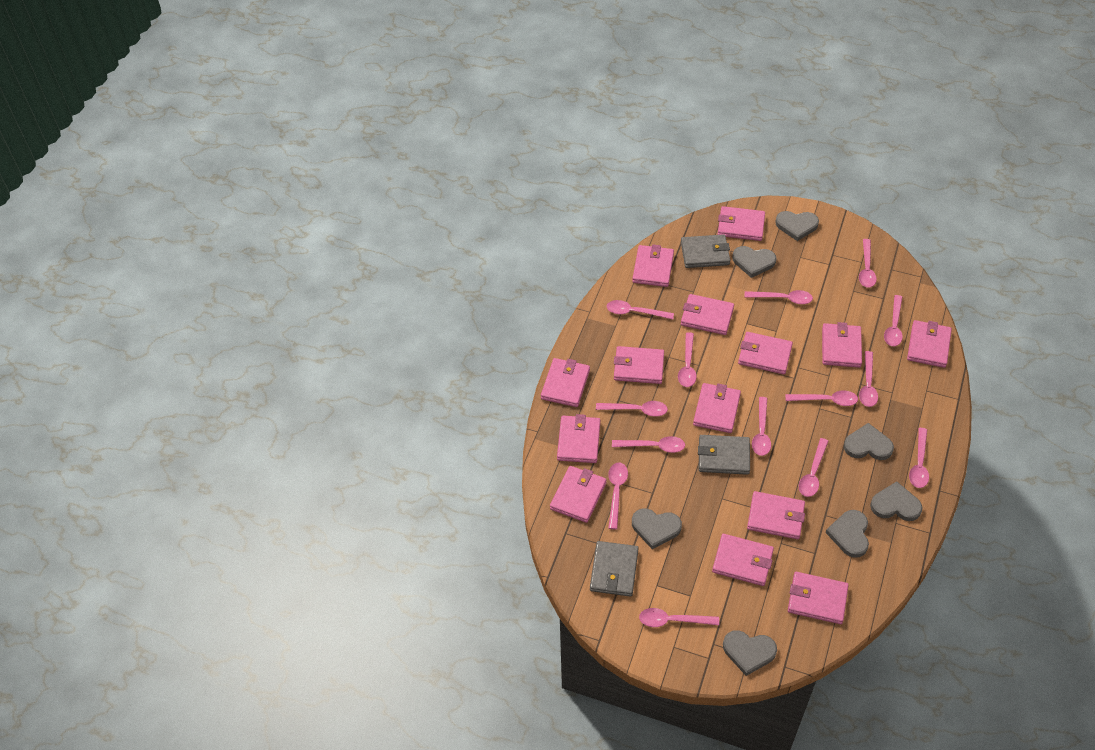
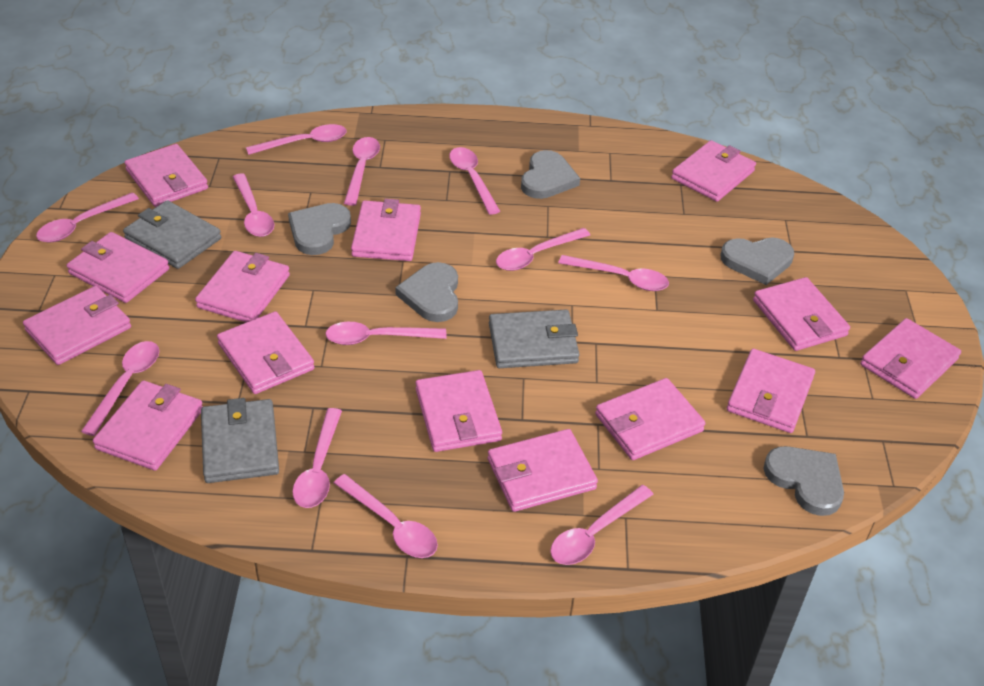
grey heart: [632,508,682,549] [723,630,777,676] [732,246,776,278] [775,211,819,241] [826,510,869,558] [844,423,894,460] [870,481,923,521] = 7 -> [288,203,351,255] [395,262,458,322] [521,150,580,199] [721,237,794,285] [763,446,844,516] = 5
pink spoon: [596,401,668,417] [607,300,674,319] [608,462,628,529] [612,436,685,453] [639,608,719,627] [678,332,697,387] [744,290,813,304] [752,397,771,456] [785,390,858,406] [799,438,828,497] [859,239,877,288] [859,351,878,407] [884,295,903,346] [909,428,929,488] = 14 -> [36,192,139,243] [81,341,159,436] [233,173,274,237] [246,124,347,155] [292,408,342,508] [325,322,447,345] [334,474,438,558] [344,137,380,206] [449,147,500,215] [496,228,590,271] [550,485,654,565] [558,255,669,291] = 12

